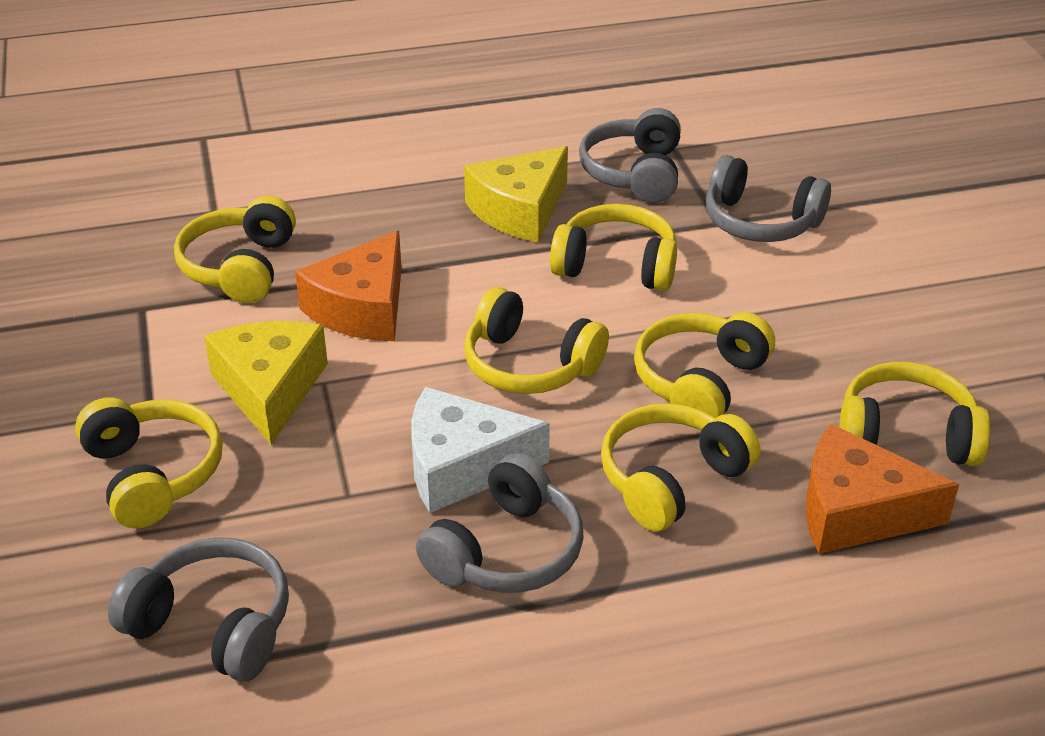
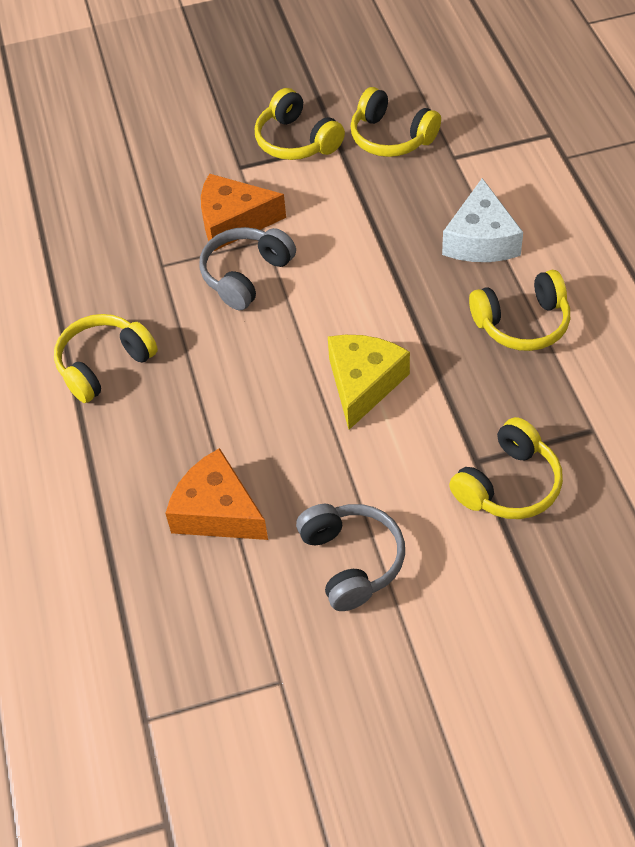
grey headphones: [108,537,289,682] [416,453,584,593] [579,108,681,203] [706,155,831,242] = 4 -> [200,227,296,310] [296,504,405,611] = 2
yellow cheese: [204,321,328,445] [464,146,568,243] = 2 -> [328,335,410,430] = 1
yellow headphones: [75,398,223,528] [174,196,296,303] [464,287,609,394] [550,204,677,291] [601,403,761,531] [634,312,775,418] [839,362,991,466] = 7 -> [54,314,158,403] [255,88,345,160] [351,87,441,157] [449,417,563,519] [469,270,570,351] = 5

